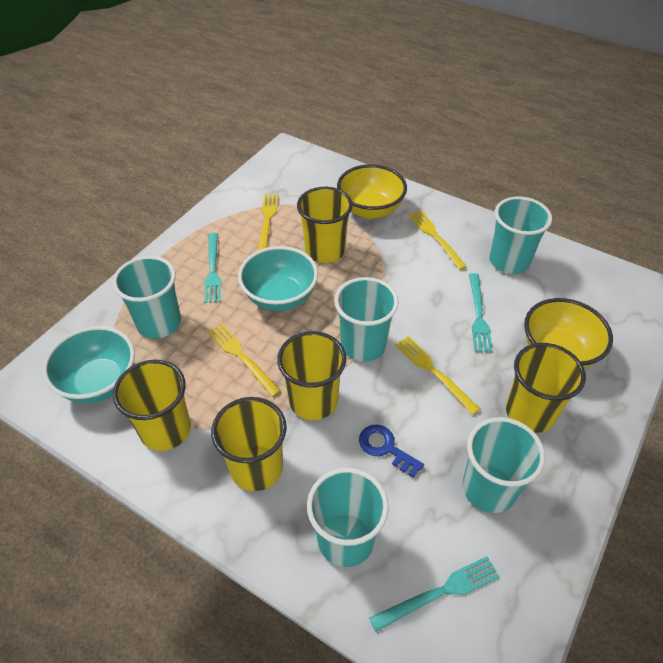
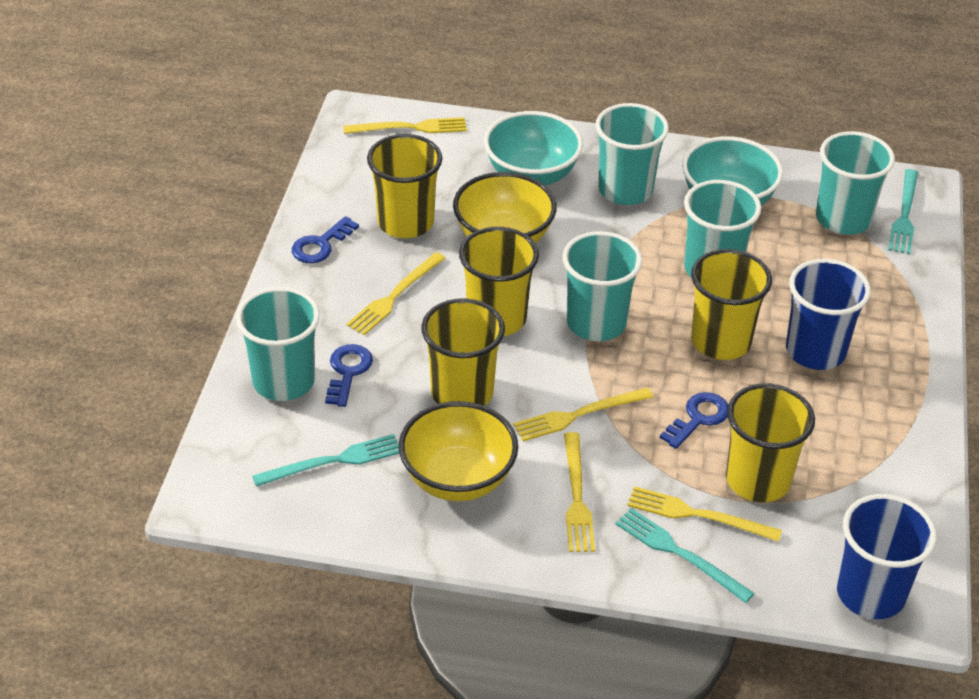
blue cup: none = 0 -> [786,259,871,370] [837,494,937,619] = 2
blue key: [359,424,424,478] = 1 -> [292,216,359,263] [325,344,373,407] [660,392,728,449] = 3
yellow fork: [208,324,281,397] [257,194,279,251] [395,336,480,415] [409,210,467,270] = 4 -> [343,117,467,134] [346,252,445,335] [513,388,654,441] [564,432,595,552] [627,486,782,542] = 5

